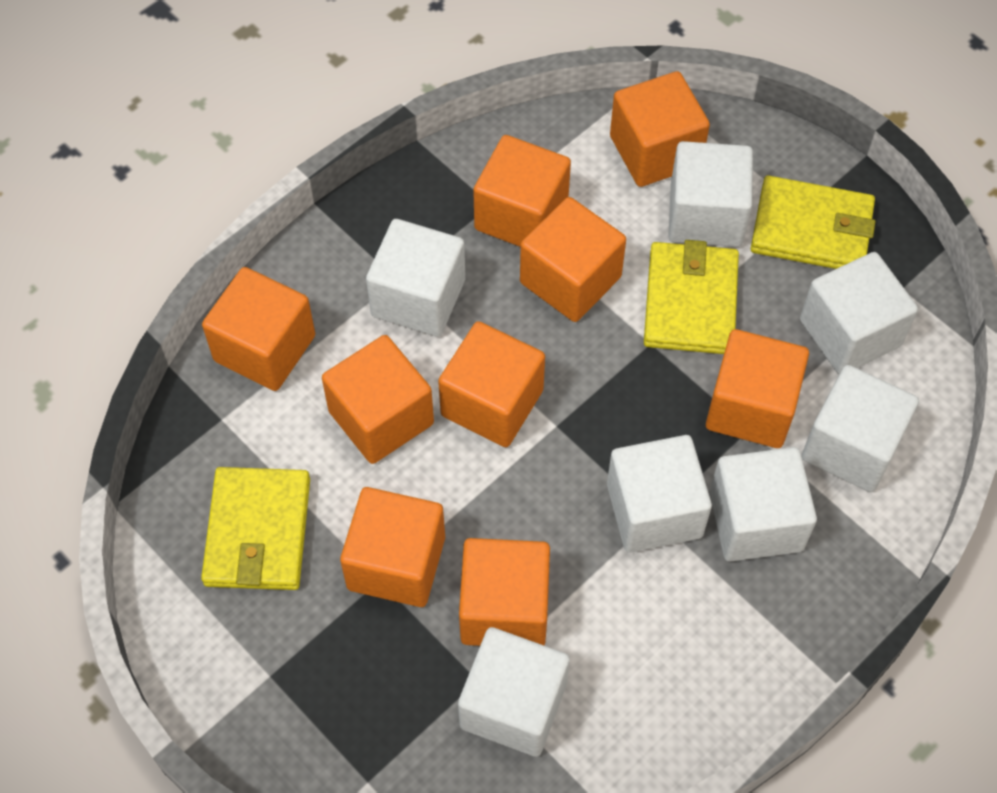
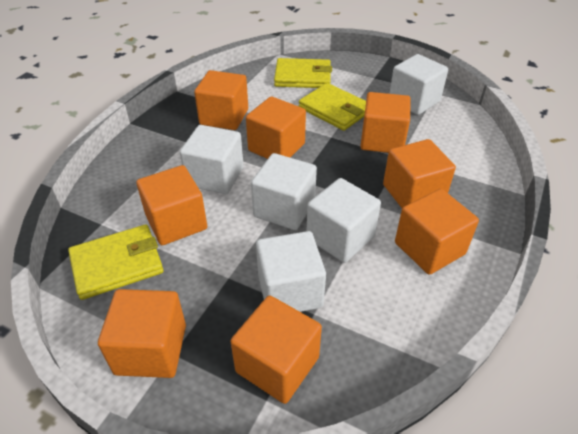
orange cube: [202,267,315,391] [322,335,434,464] [340,487,445,607] [438,321,545,447] [459,538,550,646] [473,135,571,247] [520,197,626,322] [610,71,710,187] [706,329,809,448] = 9 -> [98,289,186,378] [136,165,207,245] [194,70,248,130] [231,296,322,404] [246,96,306,159] [360,92,411,153] [383,139,456,208] [395,189,479,275] = 8
white cube: [366,219,466,337] [458,627,570,757] [607,435,712,553] [668,141,753,247] [710,447,817,562] [800,252,918,374] [802,365,919,492] = 7 -> [180,125,244,194] [251,153,317,230] [256,231,326,312] [307,178,381,263] [389,54,448,115] = 5

